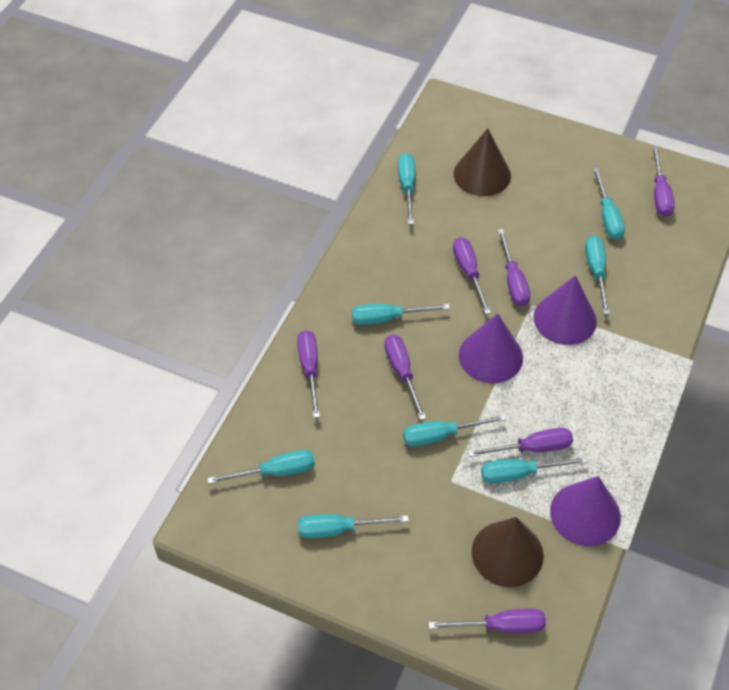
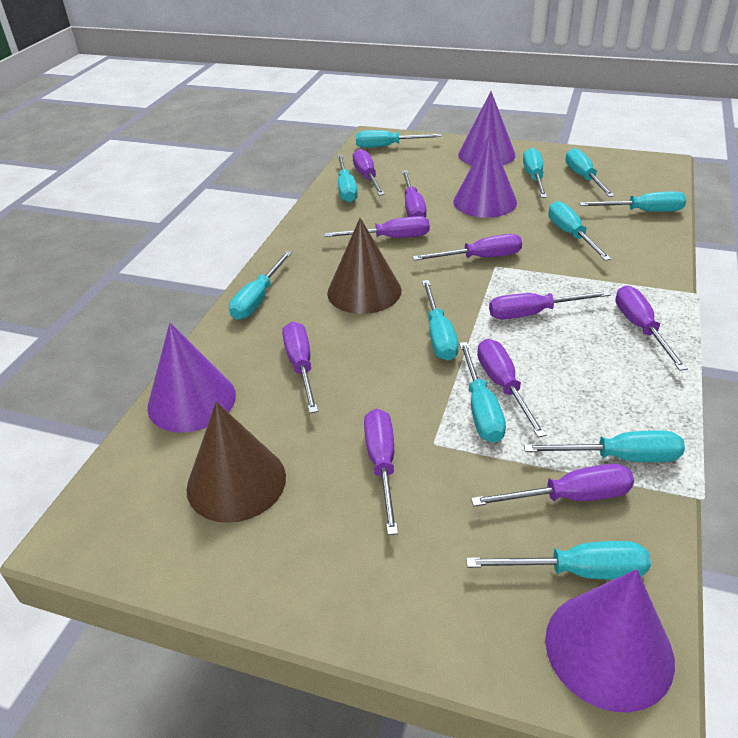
purple cone: [459,313,523,384] [534,275,597,345] [550,476,621,546] = 3 -> [147,323,236,433] [453,134,517,218] [458,91,516,165] [545,569,675,712] = 4
purple screwdriver: [297,330,320,418] [384,335,426,420] [428,608,546,633] [453,237,491,314] [468,428,573,457] [498,229,530,306] [652,146,675,217] = 7 -> [282,322,318,413] [324,216,430,238] [353,149,385,196] [364,409,398,535] [402,170,427,218] [413,234,522,261] [471,464,634,506] [477,339,547,438] [489,291,611,319] [615,285,688,371] = 10
turquoise screwdriver: [207,450,315,484] [298,514,409,539] [352,304,450,325] [398,153,415,225] [403,414,507,447] [481,457,588,483] [585,235,610,315] [593,168,625,240] = 8 -> [229,251,292,320] [337,155,358,203] [356,130,442,148] [422,280,459,361] [459,342,506,443] [466,541,651,580] [523,148,547,198] [524,430,685,462] [548,201,611,261] [565,148,615,197] [579,191,686,212] = 11

